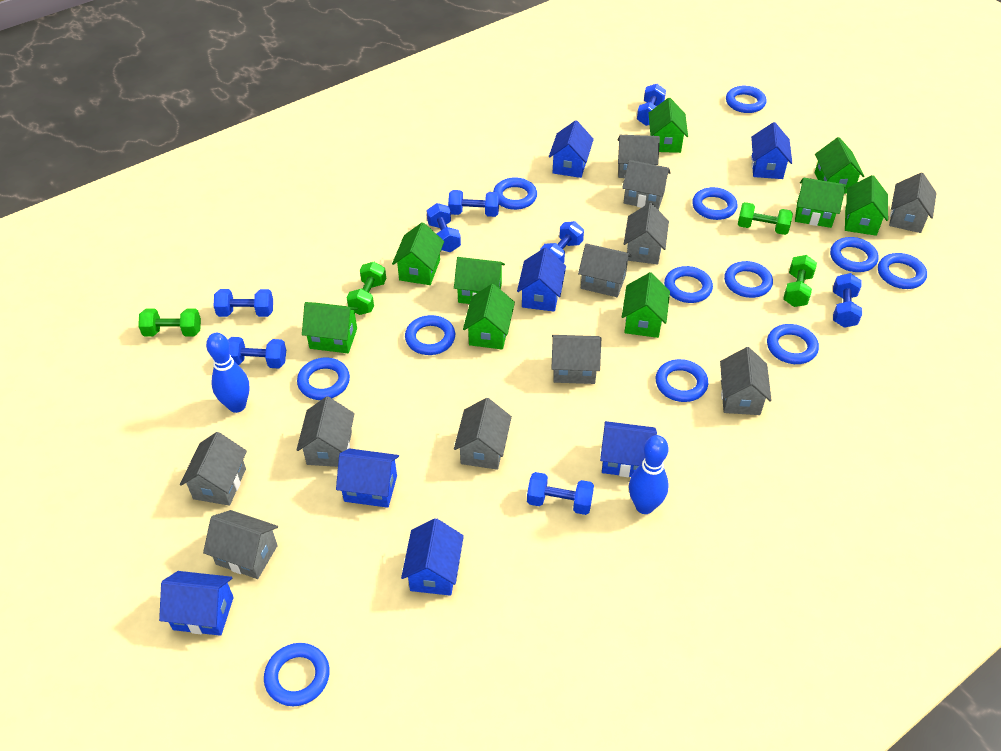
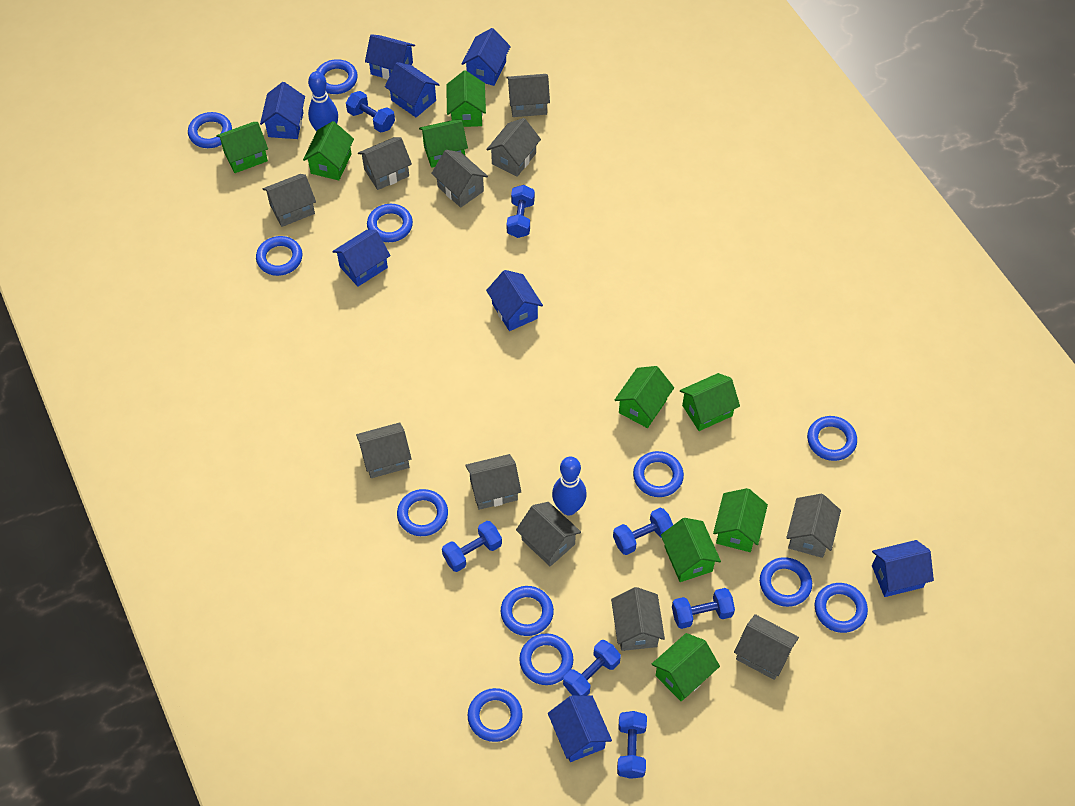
blue dumbbell: [213,289,273,317] [228,337,286,368] [427,203,461,252] [448,190,499,217] [527,472,594,515] [540,221,584,263] [637,84,666,126] [833,273,862,328] = 8 -> [346,91,395,133] [442,521,502,572] [506,185,535,238] [563,640,621,696] [613,508,673,555] [617,711,647,779] [672,588,735,629] = 7
blue house: [159,571,234,636] [336,448,399,508] [401,518,464,596] [517,248,566,312] [549,120,594,178] [600,421,657,477] [751,122,792,179] = 7 -> [260,82,305,139] [332,230,391,287] [365,34,415,80] [385,62,440,117] [462,28,511,86] [486,270,543,331] [548,696,612,762] [872,540,934,597] = 8
green dumbbell: [138,308,201,337] [347,262,386,315] [738,202,793,235] [783,255,817,307] = 4 -> none = 0

